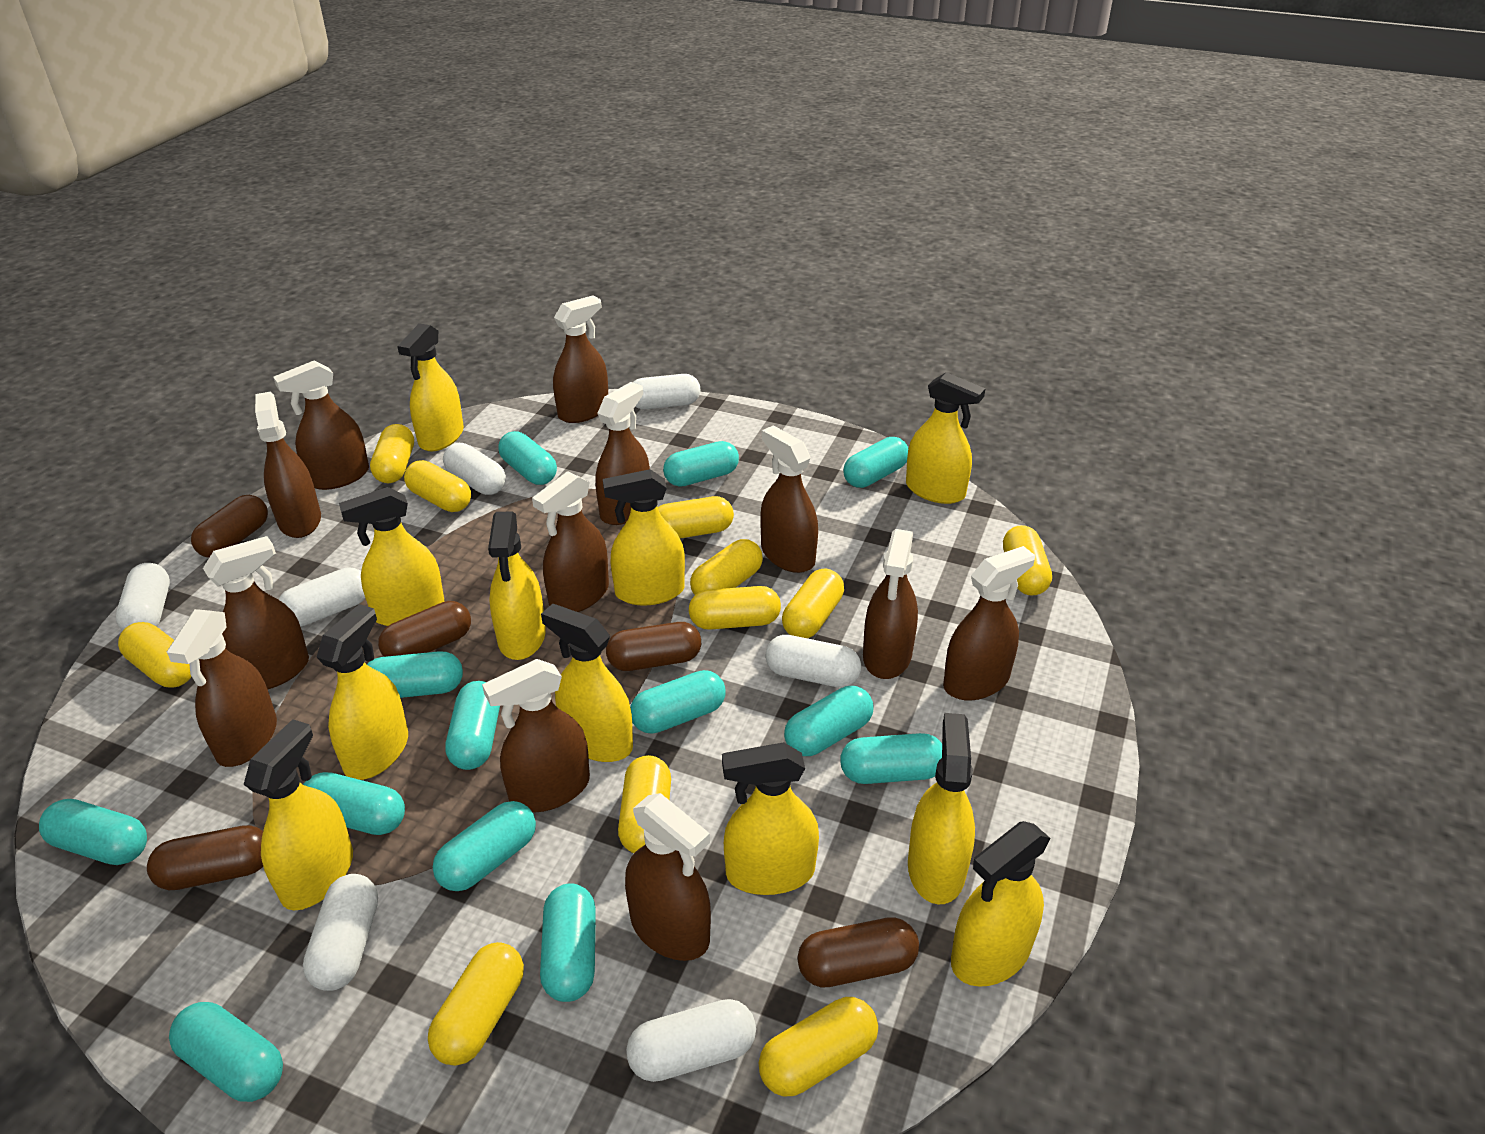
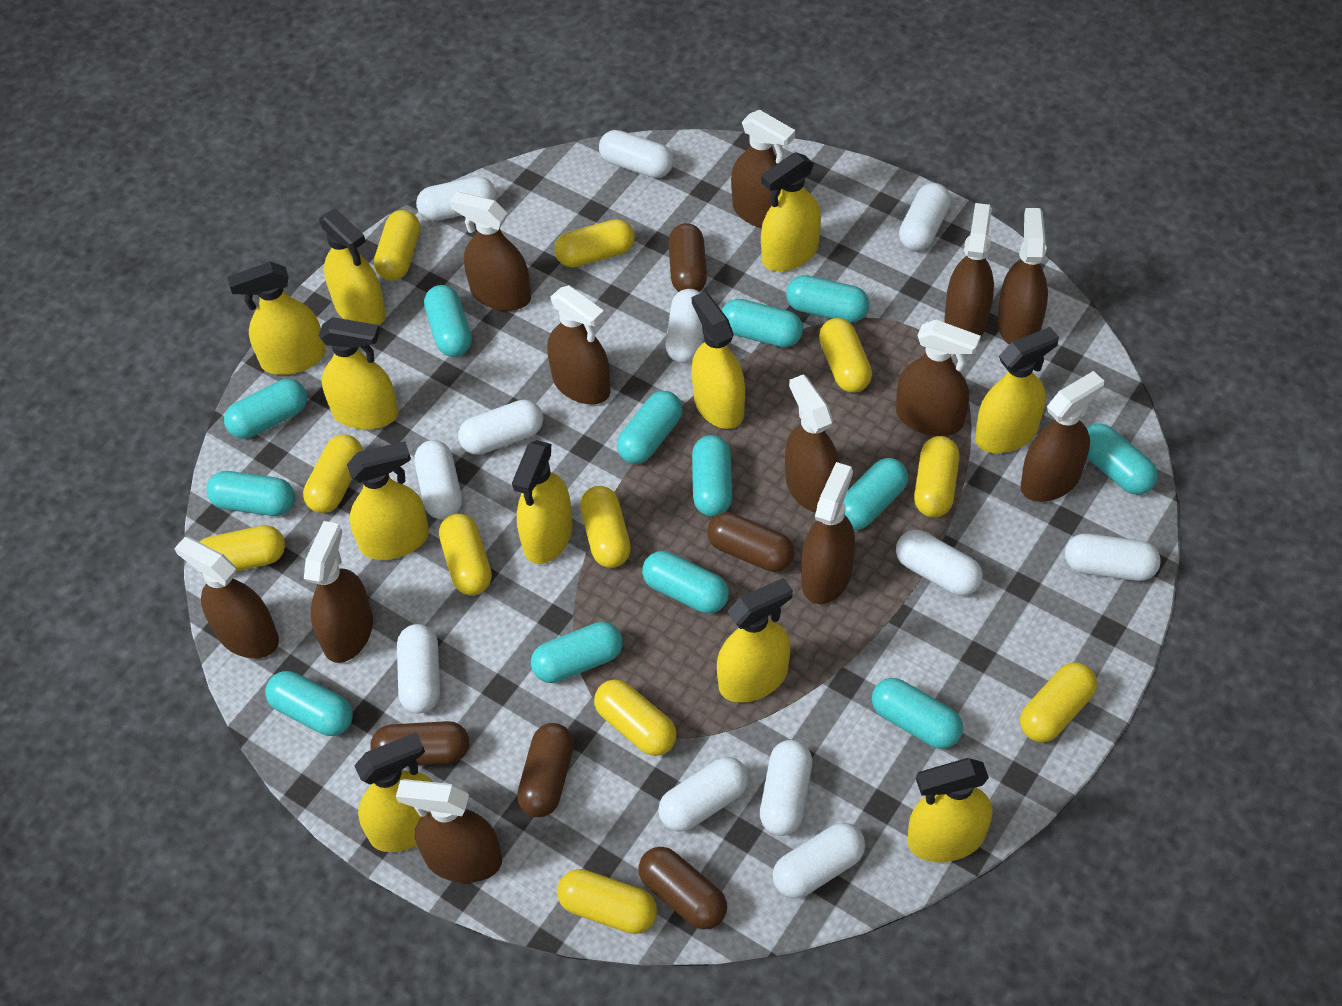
white capsule: [116,563,170,631] [279,567,365,627] [303,874,378,991] [443,443,506,495] [626,999,756,1082] [633,374,700,409] [765,635,861,687] = 7 -> [397,624,440,714] [415,440,462,520] [416,176,496,221] [458,399,543,455] [599,130,673,178] [658,757,749,832] [666,289,704,363] [760,740,812,836] [772,823,865,899] [896,530,983,596] [899,183,951,251] [1065,534,1161,581] = 12

